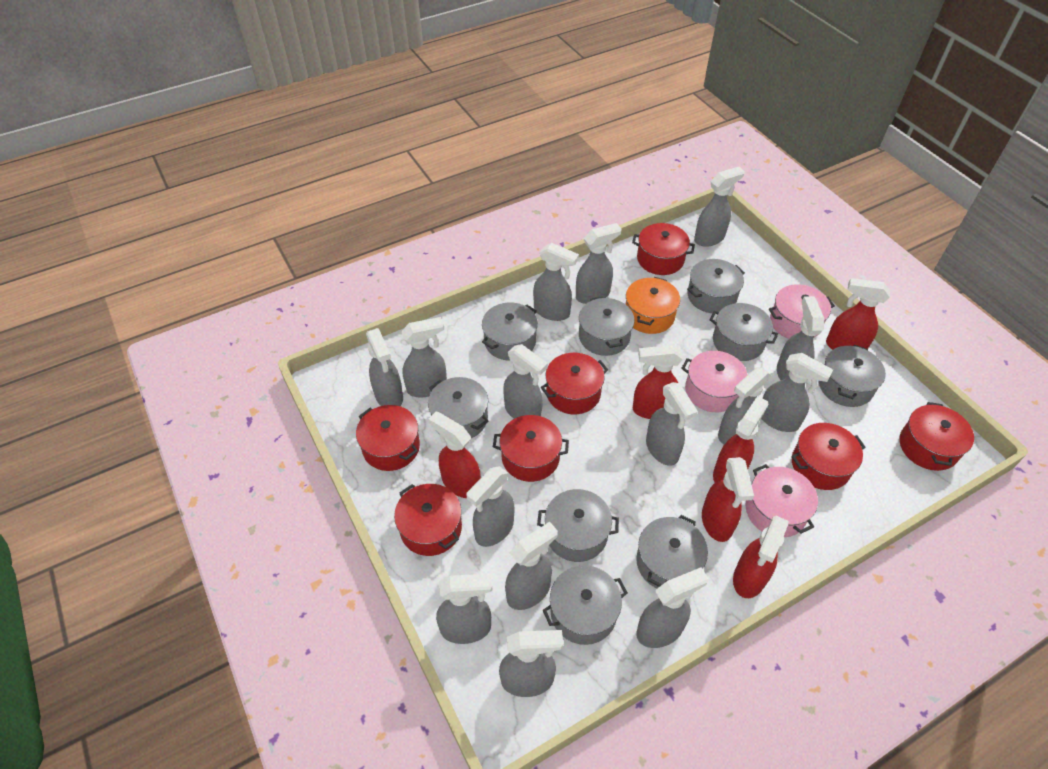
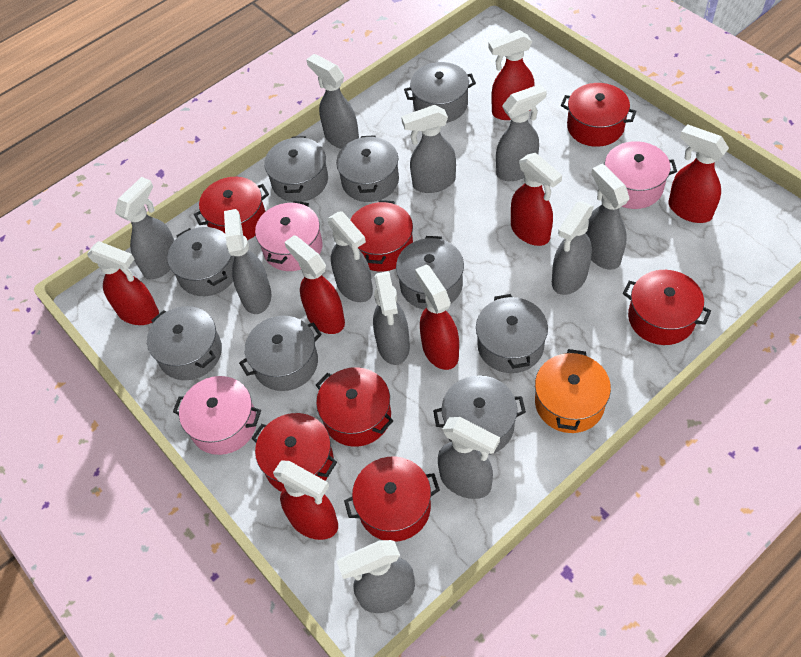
grey spray bottle: [366,328,403,406] [401,317,447,397] [436,574,493,644] [466,466,514,547] [499,630,563,697] [503,344,548,419] [505,522,558,610] [533,243,579,321] [576,223,621,304] [636,567,709,648] [646,382,698,466] [694,167,745,247] [718,367,772,445] [761,353,833,432] [777,296,824,380] = 15 -> [115,177,174,279] [224,209,271,314] [306,54,359,149] [328,211,373,302] [337,540,415,613] [373,271,410,365] [401,105,456,193] [438,417,500,499] [496,84,547,181] [552,201,594,295] [586,164,629,270] = 11
red spray bottle: [428,411,481,498] [633,345,683,419] [702,457,754,542] [713,396,769,483] [733,516,789,598] [826,278,890,350] = 6 -> [87,241,159,325] [273,461,338,540] [284,235,345,334] [415,264,459,370] [488,30,535,120] [511,153,562,246] [669,124,729,223] = 7

